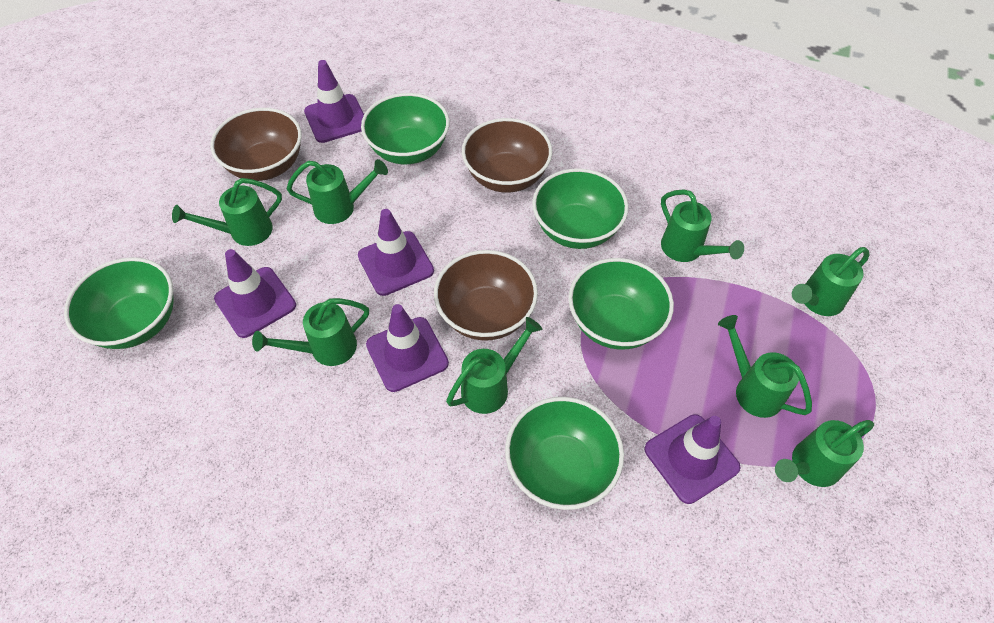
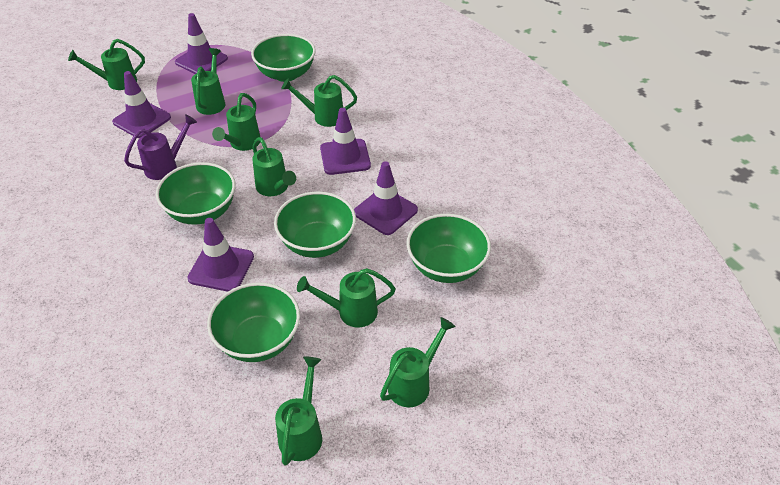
brown bowl: [210,108,302,181] [434,250,538,341] [462,118,552,193] = 3 -> none = 0
purple watering can: none = 0 -> [124,114,197,180] = 1

